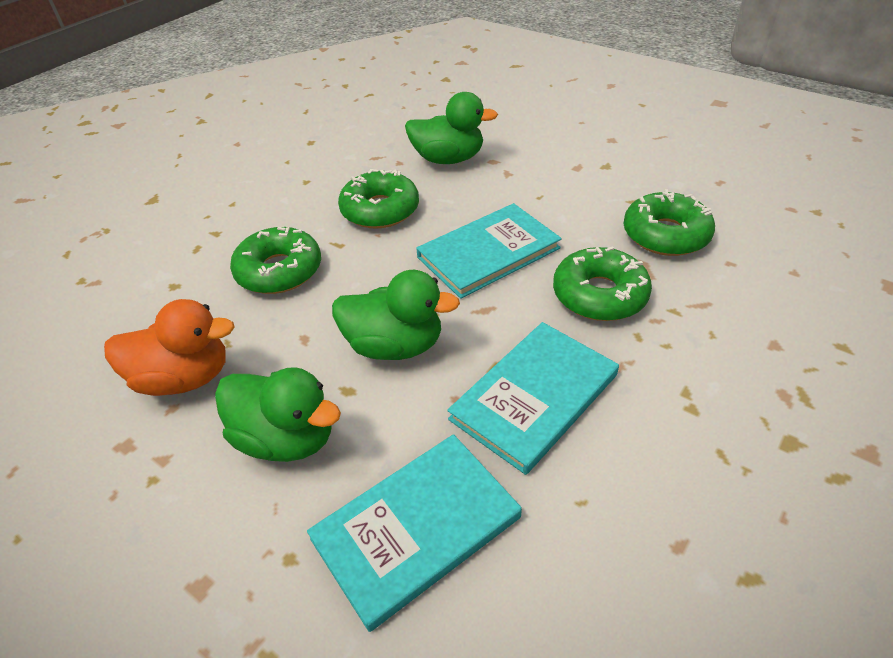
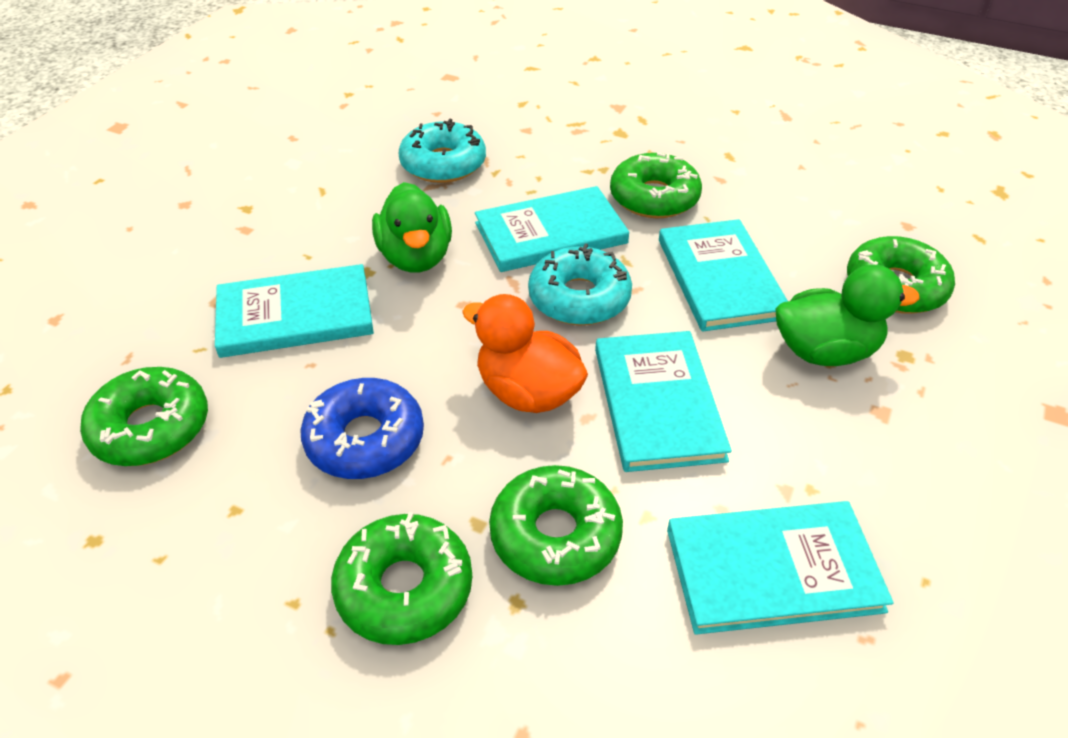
blue donut: none = 0 -> [300,378,424,479] = 1
green donut: [230,227,321,294] [338,169,419,229] [553,246,652,321] [623,189,715,256] = 4 -> [80,367,208,466] [331,512,472,645] [489,465,623,586] [610,152,702,218] [847,236,955,314] = 5
green duck: [215,367,341,462] [332,270,460,360] [405,92,498,164] = 3 -> [372,182,452,273] [775,265,920,366] = 2
turquoise book: [307,434,522,632] [416,203,562,299] [447,322,619,475] = 3 -> [215,264,374,358] [475,186,629,272] [595,331,732,472] [659,219,788,332] [667,501,894,635] = 5
turquoise donut: none = 0 -> [399,119,486,183] [528,243,632,325] = 2

